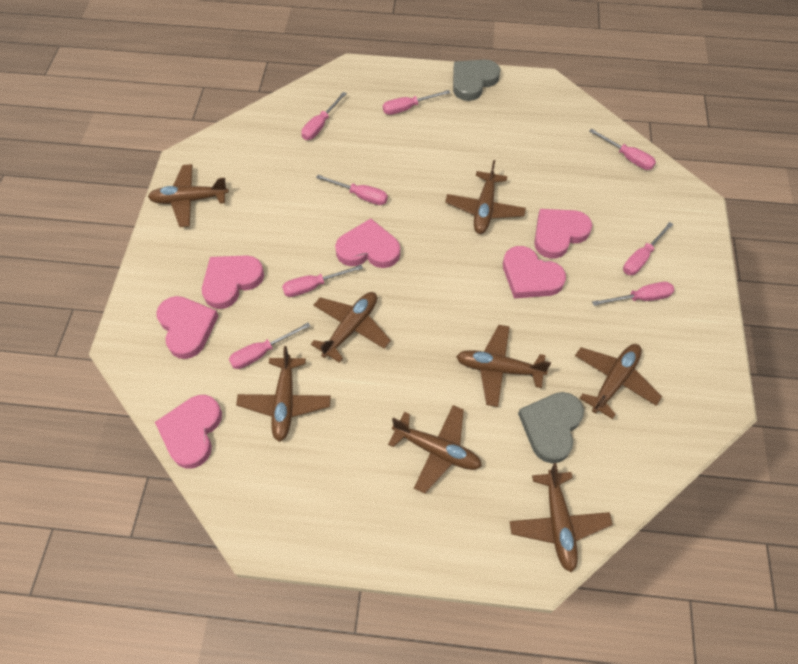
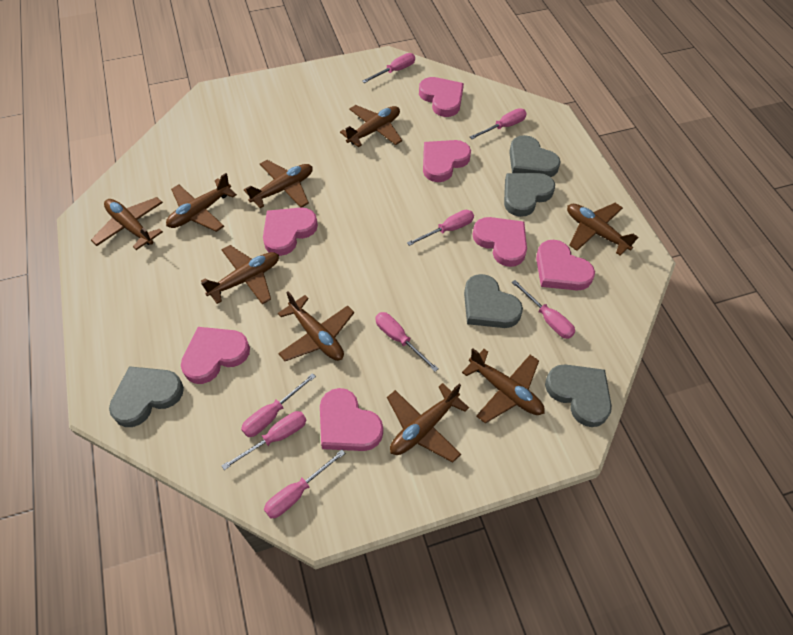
brown plane: [148,164,229,227] [236,346,331,442] [311,292,391,363] [388,405,482,493] [445,160,526,234] [456,325,551,407] [509,463,613,572] [575,344,662,419] = 8 -> [91,197,163,250] [166,173,237,232] [201,245,279,304] [244,160,313,208] [278,291,354,361] [340,105,402,147] [387,383,469,463] [462,349,544,424] [567,203,639,256] = 9
grey heart: [453,60,500,101] [518,392,584,463] = 2 -> [109,366,184,427] [464,274,523,328] [504,173,555,217] [509,135,561,177] [545,364,612,427] = 5
pink heart: [155,395,222,468] [156,296,218,359] [202,255,264,309] [335,219,400,268] [503,246,566,299] [534,209,592,259] = 6 -> [181,327,250,384] [263,207,318,256] [320,388,383,451] [419,77,464,117] [423,140,471,182] [473,217,527,267] [536,240,595,290] = 7

